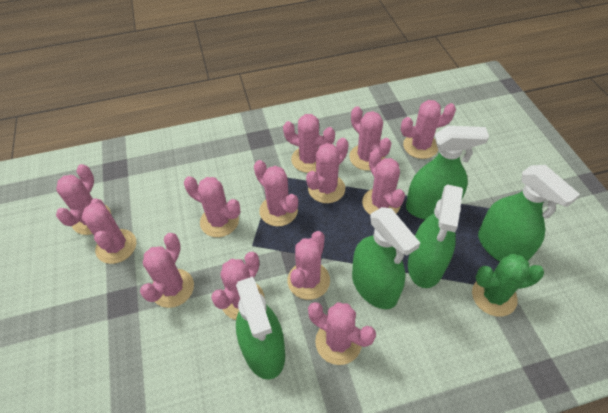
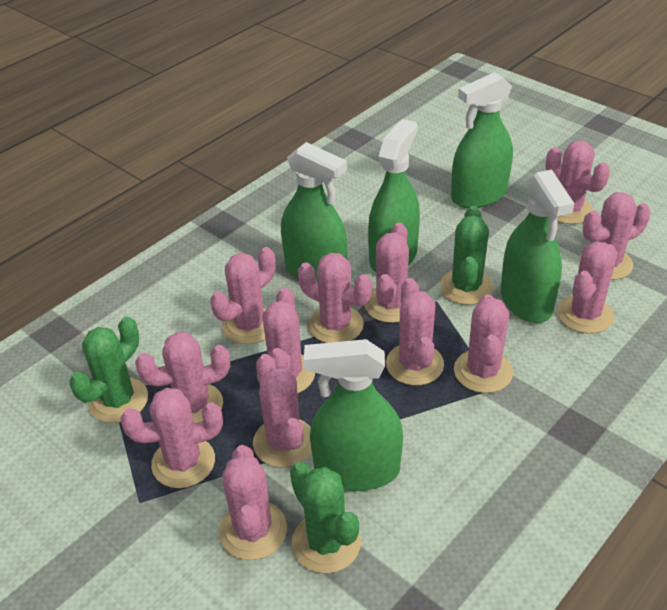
green cactus: [472,254,544,316] = 1 -> [69,317,148,423] [290,462,361,573] [440,206,493,305] = 3

